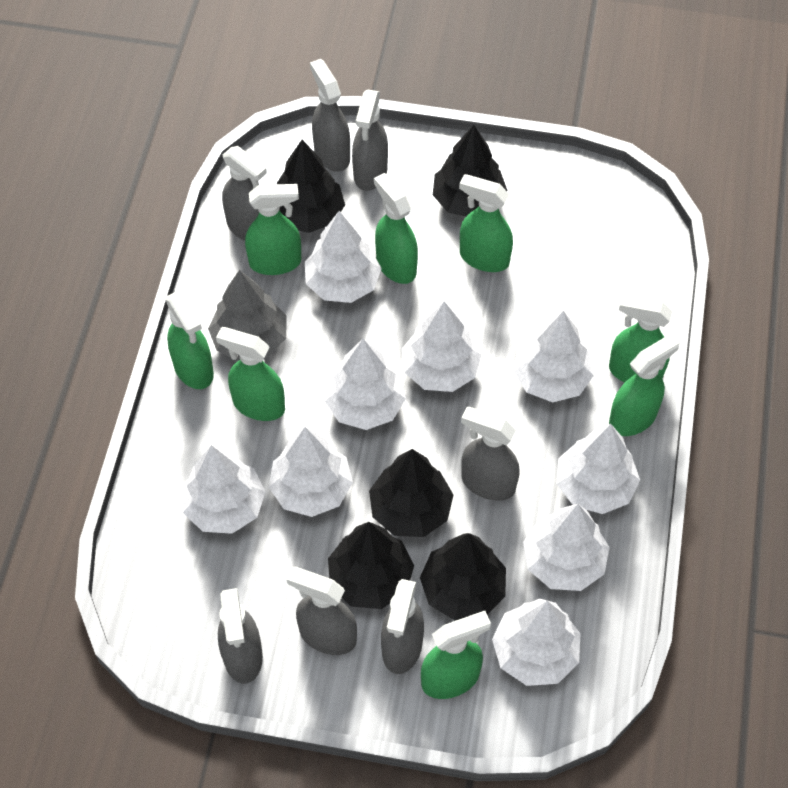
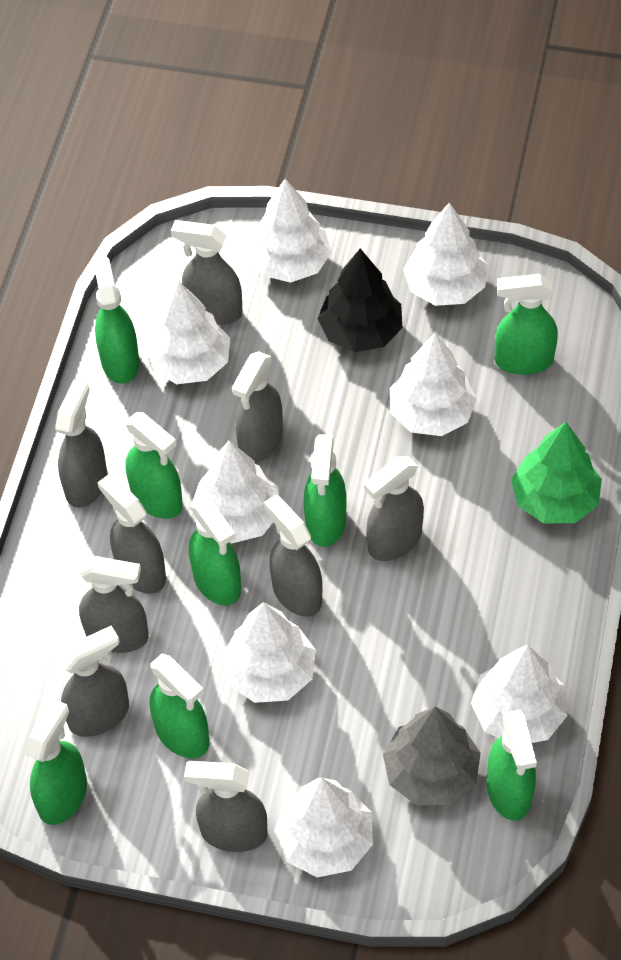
black tree: [277,140,345,233] [328,522,414,609] [369,449,454,537] [420,533,506,620] [433,125,508,216] = 5 -> [317,249,402,352] = 1
green tree: none = 0 -> [511,422,602,523] = 1
grey spray bottle: [218,588,263,683] [222,146,267,241] [286,567,357,655] [310,59,350,172] [352,90,388,191] [381,579,424,674] [461,407,520,501] = 7 -> [55,380,107,508] [58,626,129,737] [79,556,149,653] [97,474,166,594] [171,220,242,325] [184,761,268,852] [232,351,283,463] [264,495,322,617] [364,456,424,561] = 9
white tree: [182,445,266,534] [269,427,353,517] [305,211,382,303] [324,339,406,430] [402,301,482,392] [492,599,581,686] [513,310,594,402] [523,504,610,591] [556,424,640,514] = 9 -> [145,282,230,384] [190,441,279,544] [221,602,316,703] [248,179,331,283] [274,778,373,877] [390,333,477,436] [403,203,487,306] [471,645,568,743] = 8

